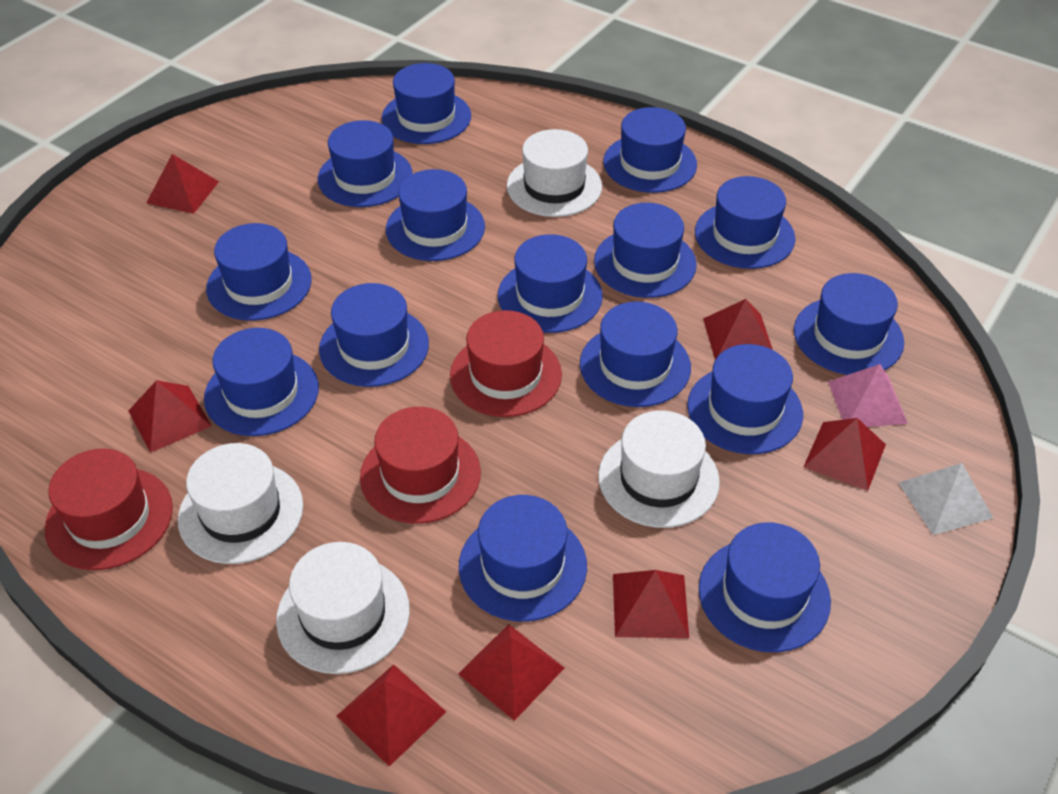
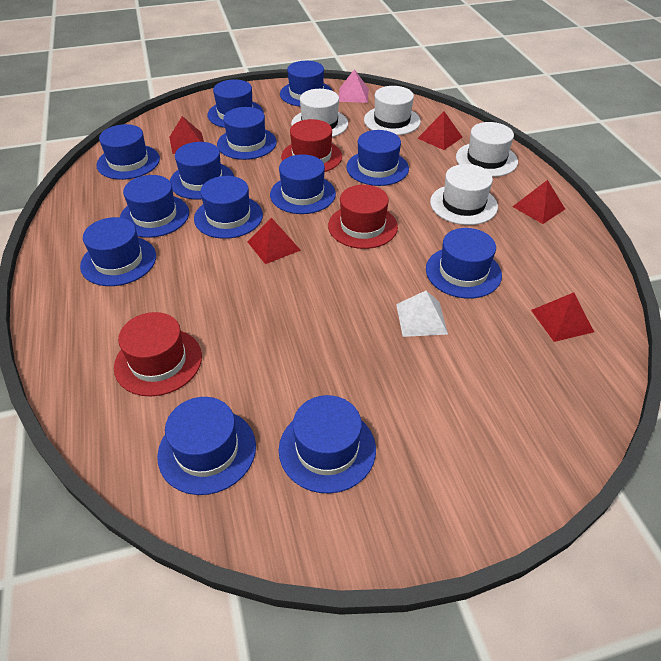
blue hat: [204,328,319,436] [206,223,312,321] [318,120,413,207] [319,283,429,387] [382,63,471,144] [386,169,485,261] [459,495,587,622] [498,234,603,333] [580,301,691,407] [594,203,697,298] [603,107,697,193] [687,344,803,454] [695,176,795,269] [699,522,831,653] [794,273,904,375] = 15 -> [80,217,156,286] [96,124,160,180] [120,175,189,238] [157,397,256,495] [170,142,234,200] [194,176,263,239] [208,79,264,128] [217,107,277,160] [270,154,336,214] [279,395,376,494] [280,61,332,107] [346,130,409,186] [426,228,502,299] = 13
red pyramid: [129,380,212,453] [146,154,219,214] [337,664,446,767] [458,624,564,721] [613,570,689,638] [703,299,773,360] [804,418,886,491] = 7 -> [169,116,204,154] [248,218,301,264] [417,111,463,150] [512,180,565,224] [531,293,594,342] = 5

